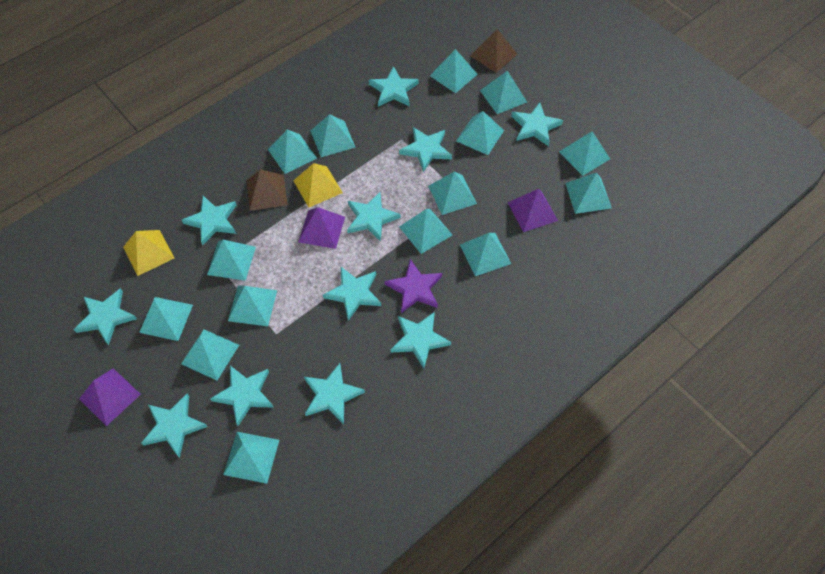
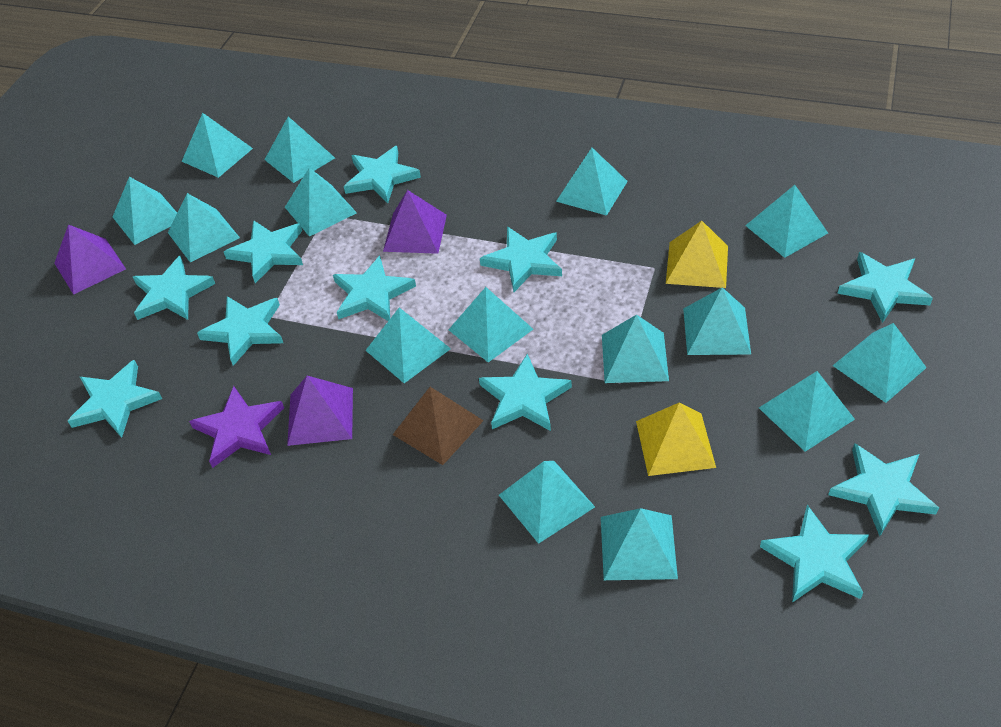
brown pyramid: [247,169,287,211] [471,29,517,73] = 2 -> [393,387,484,465] = 1

